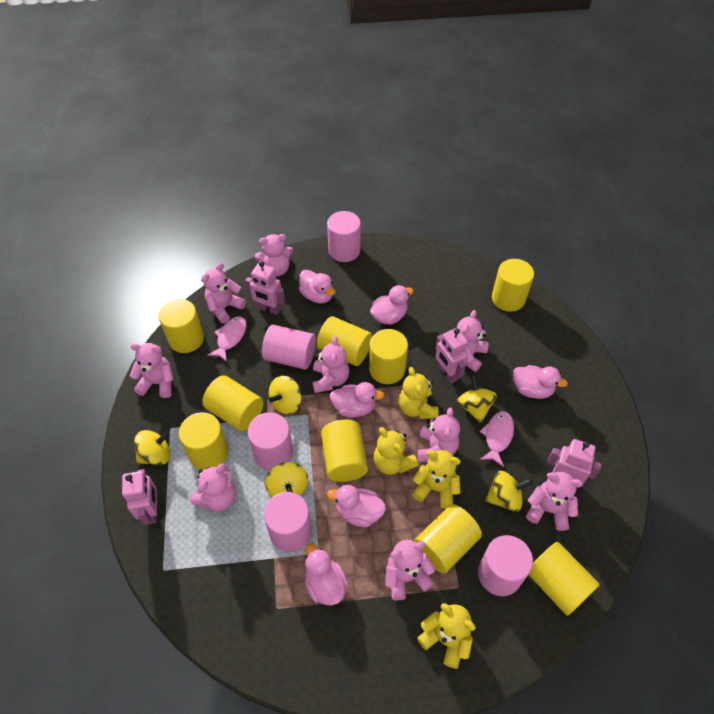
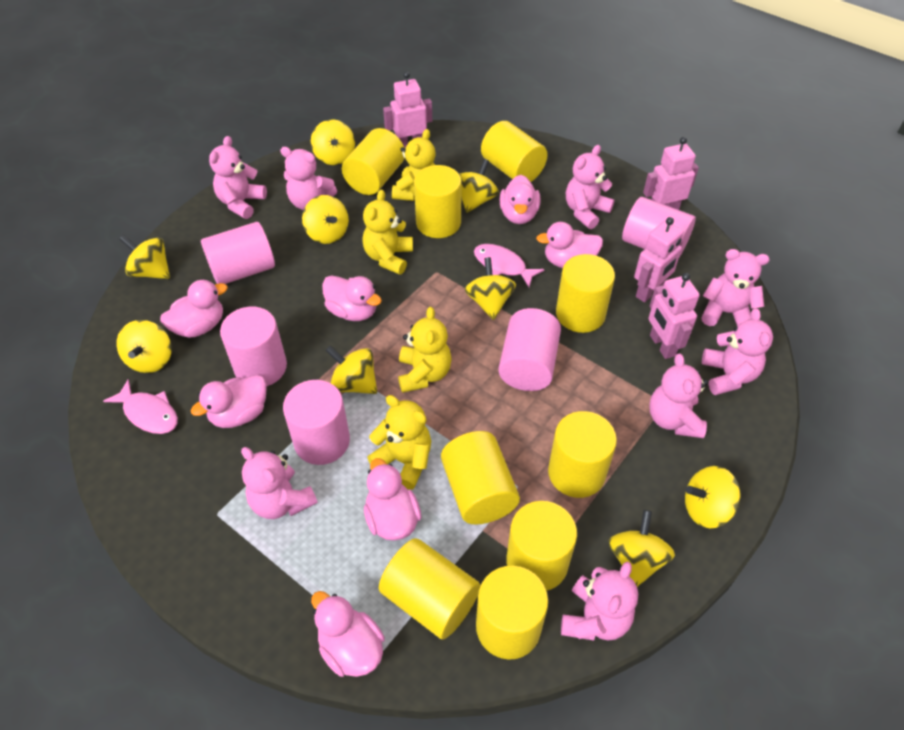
pink duck: [299,270,335,303] [304,543,348,605] [327,485,386,527] [330,382,384,418] [370,285,413,325] [513,365,568,399] = 6 -> [160,280,228,338] [191,375,267,428] [311,591,385,677] [322,275,382,321] [364,458,421,541] [499,175,540,224] [536,222,603,268] = 7
pink teddy bear: [130,343,174,398] [190,463,236,511] [201,263,246,323] [255,234,293,277] [312,336,349,393] [385,540,436,601] [417,408,460,462] [457,310,489,372] [526,472,583,531] = 9 -> [209,136,267,219] [241,447,318,519] [280,147,337,210] [561,561,638,641] [566,145,614,229] [649,353,708,438] [701,249,769,326] [702,308,773,395] = 8
yellow spinning top: [134,430,171,465] [265,462,308,497] [269,376,302,414] [457,376,497,423] [485,471,532,512] = 5 -> [117,320,171,373] [119,235,170,279] [302,195,349,244] [311,119,355,165] [325,346,377,394] [459,159,499,213] [465,257,516,320] [609,510,675,587] [685,466,741,528] = 9

